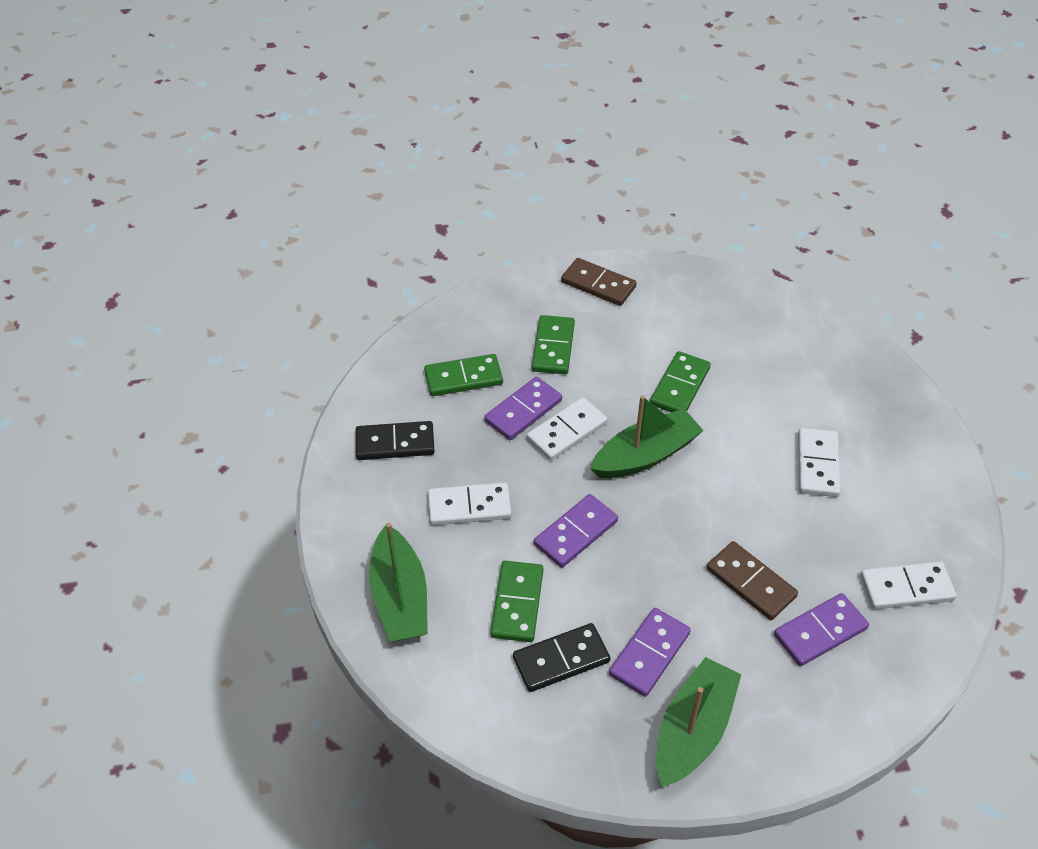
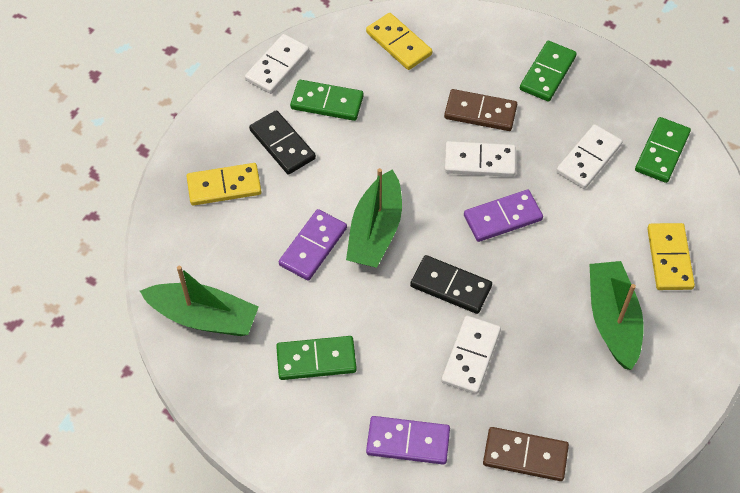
purple domino: [484,377,562,440] [534,494,618,568] [609,608,691,697] [774,593,869,666] = 4 -> [279,209,347,281] [366,416,450,465] [464,190,543,242] = 3
yellow domino: none = 0 -> [186,163,262,206] [366,13,432,70] [647,223,695,290] = 3

